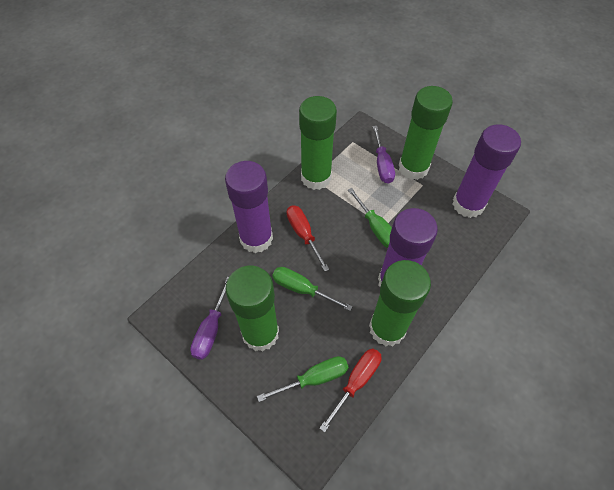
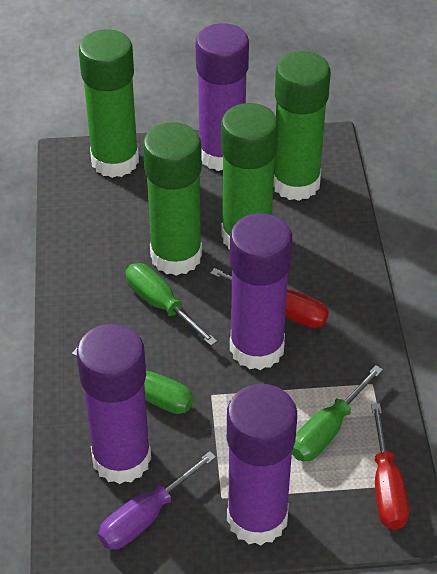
purple glue stick: [225,161,273,253] [378,208,438,287] [452,124,521,218] = 3 -> [77,324,151,484] [196,23,249,171] [227,384,297,545] [230,213,292,370] = 4
purple screwdriver: [190,277,229,360] [373,126,395,184] = 2 -> [98,451,216,550] = 1

